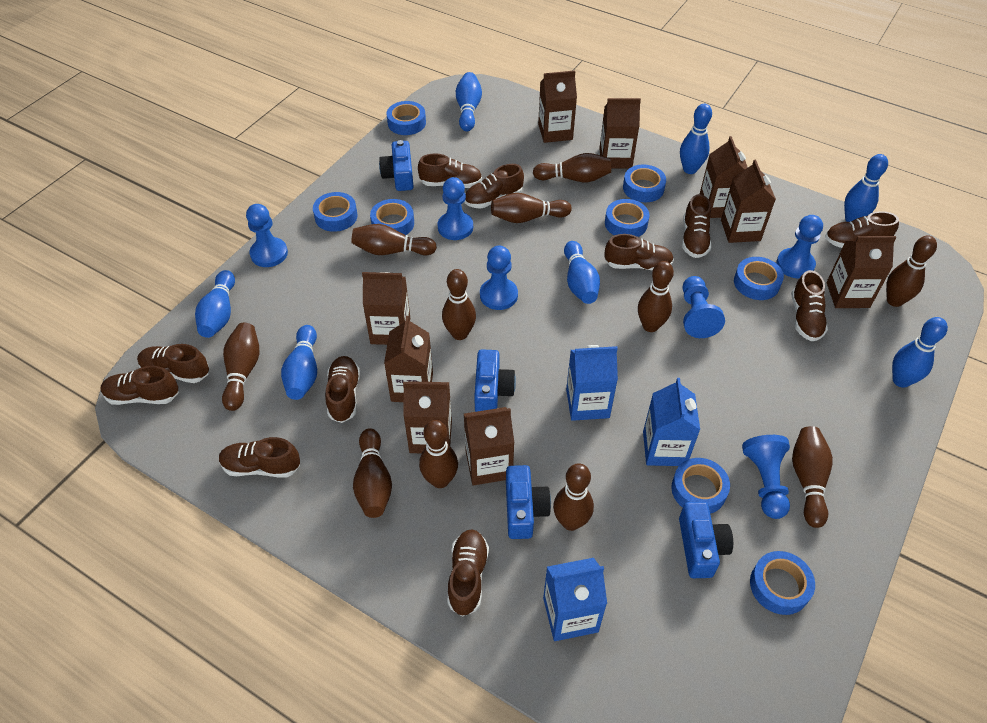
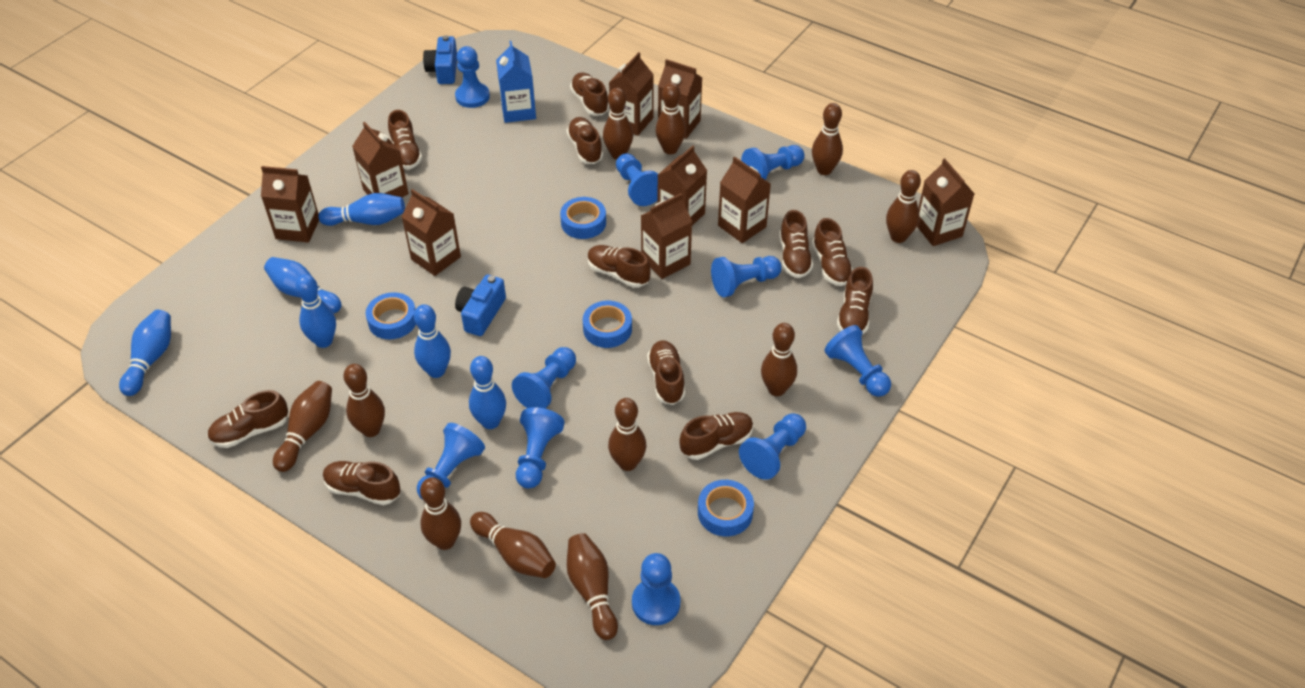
blue bowling pin: [195,270,235,338] [281,325,317,400] [456,72,482,131] [564,241,600,304] [680,104,712,174] [844,154,888,222] [892,317,948,388] = 7 -> [119,310,171,396] [264,257,341,313] [295,274,336,348] [318,193,405,226] [414,304,451,378] [469,356,506,429] = 6
blue camera: [379,140,414,191] [474,349,516,412] [506,465,551,539] [679,502,733,578] = 4 -> [423,35,457,84] [455,275,506,336] = 2
blue carton: [543,558,607,641] [566,345,618,421] [643,378,700,466] = 3 -> [496,41,536,123] = 1
blue pawn: [246,204,288,267] [437,177,473,240] [480,245,518,310] [683,276,725,338] [742,435,790,519] [776,215,823,279] = 6 -> [417,423,485,500] [455,46,490,108] [512,347,576,409] [516,407,565,489] [616,153,658,206] [632,553,681,625] [711,256,782,297] [739,413,806,480] [741,145,804,180] [825,325,891,397] = 10
blue tape: [313,192,358,232] [370,199,414,235] [386,101,426,135] [605,199,650,237] [623,164,666,202] [671,458,730,514] [734,257,784,300] [750,551,815,615] = 8 -> [366,292,416,339] [560,197,606,239] [583,301,632,348] [698,480,754,536] = 4

